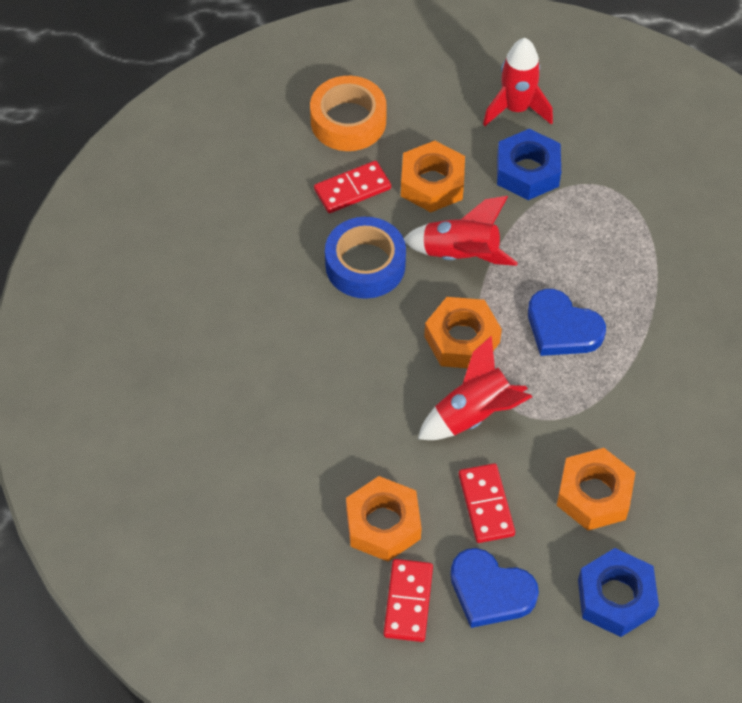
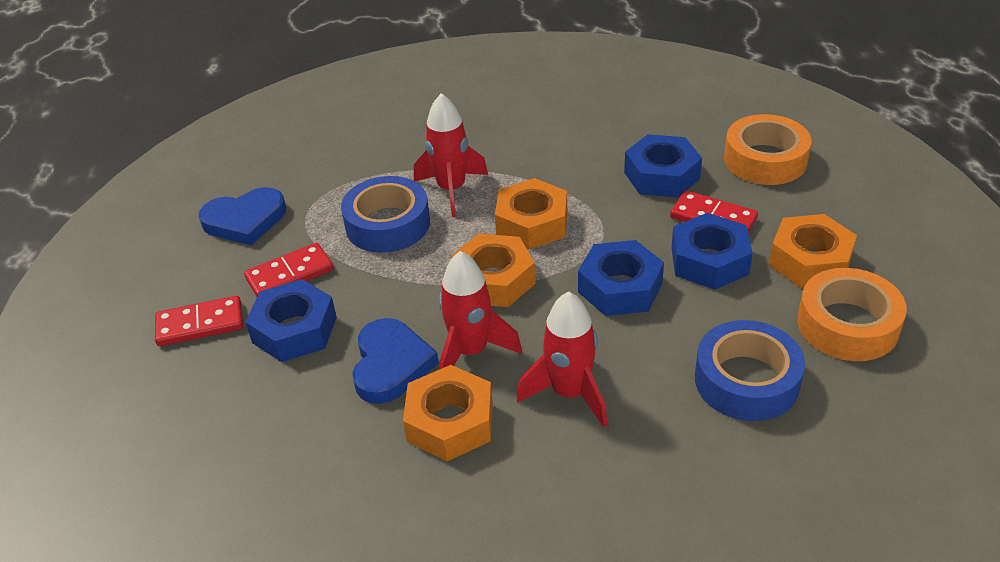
blue nut: [497,129,561,200] [578,548,659,637] = 2 -> [245,279,337,362] [578,240,664,316] [624,134,702,198] [671,213,753,290] = 4
blue tape: [325,217,406,299] = 1 -> [341,176,430,253] [695,320,805,421] = 2
orange tape: [310,76,387,151] = 1 -> [724,114,812,185] [797,268,907,361] = 2

